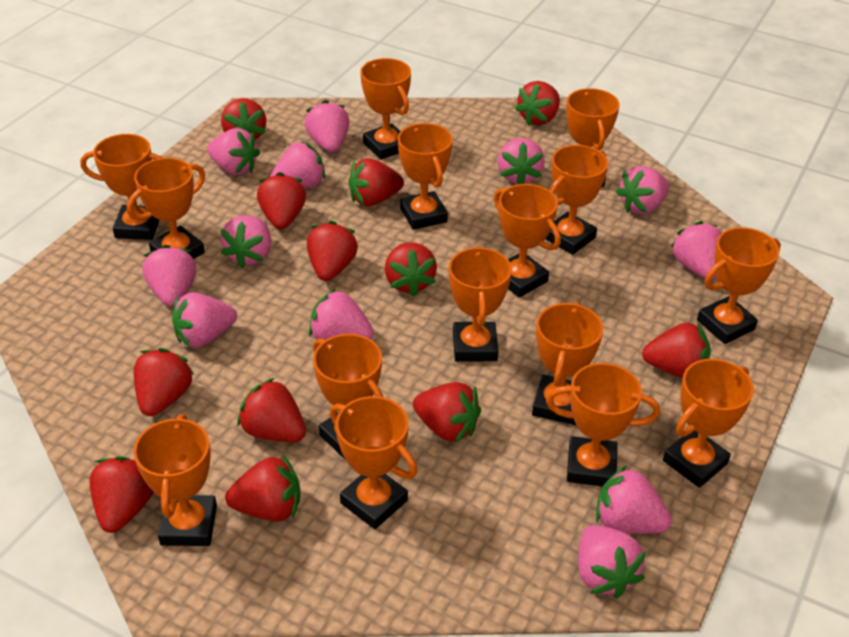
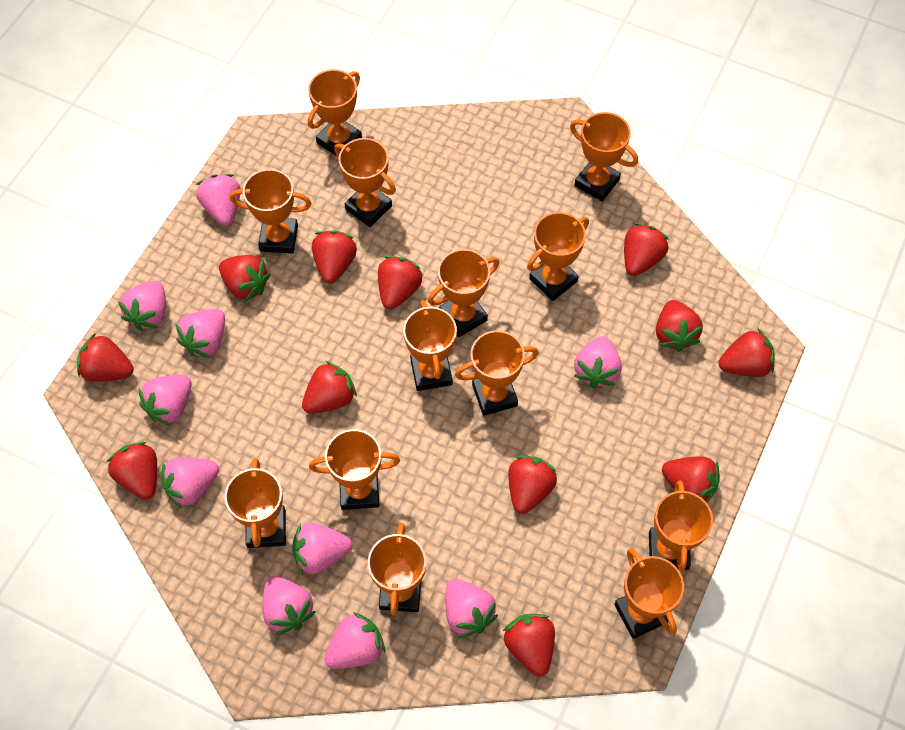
orange trophy: [80,134,163,240] [127,158,205,259] [133,414,217,546] [313,334,383,459] [330,396,417,529] [360,58,411,160] [398,123,453,230] [449,246,512,362] [494,184,561,298] [532,302,603,425] [546,145,608,255] [546,363,660,486] [566,88,620,187] [663,359,754,488] [697,227,781,344] = 15 -> [225,458,286,548] [230,169,311,254] [308,69,362,155] [309,429,400,510] [334,138,396,227] [368,523,426,616] [403,300,457,391] [428,249,499,337] [455,330,539,416] [527,212,589,301] [570,112,638,201] [614,548,684,639] [649,480,713,571] = 13
pink strawberry: [142,245,196,307] [172,292,237,348] [207,128,260,175] [220,216,271,268] [270,141,326,188] [304,100,350,152] [309,289,374,340] [498,138,545,184] [578,525,646,598] [596,465,672,534] [616,166,669,214] [670,221,721,280] = 12 -> [118,281,166,331] [139,375,192,426] [161,457,219,509] [176,309,225,358] [196,174,240,226] [262,576,316,635] [292,523,352,574] [324,612,385,669] [445,579,498,638] [574,336,622,388] = 10

